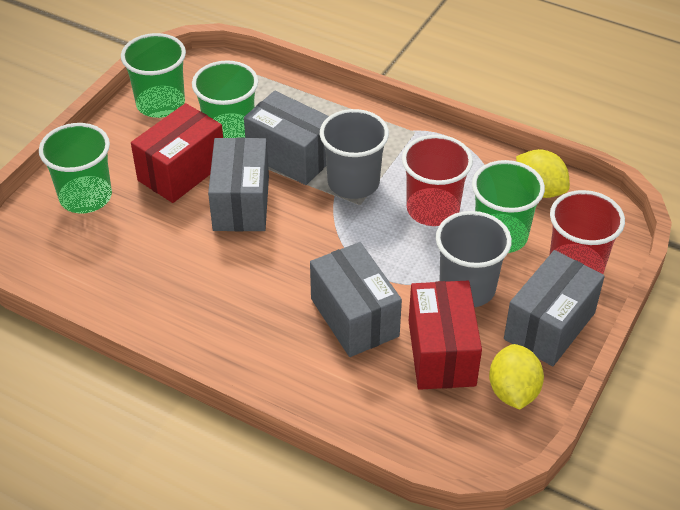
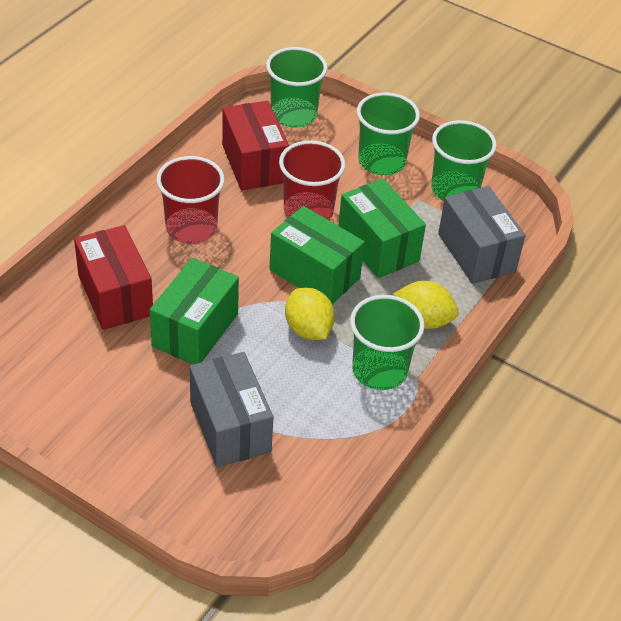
green box: none = 0 -> [150,258,239,365] [269,206,365,304] [338,179,426,278] = 3
grey box: [208,138,269,231] [244,91,329,185] [310,242,402,357] [504,250,605,366] = 4 -> [190,352,273,467] [438,186,525,284] = 2
grey cup: [320,109,389,199] [436,211,512,307] = 2 -> none = 0

